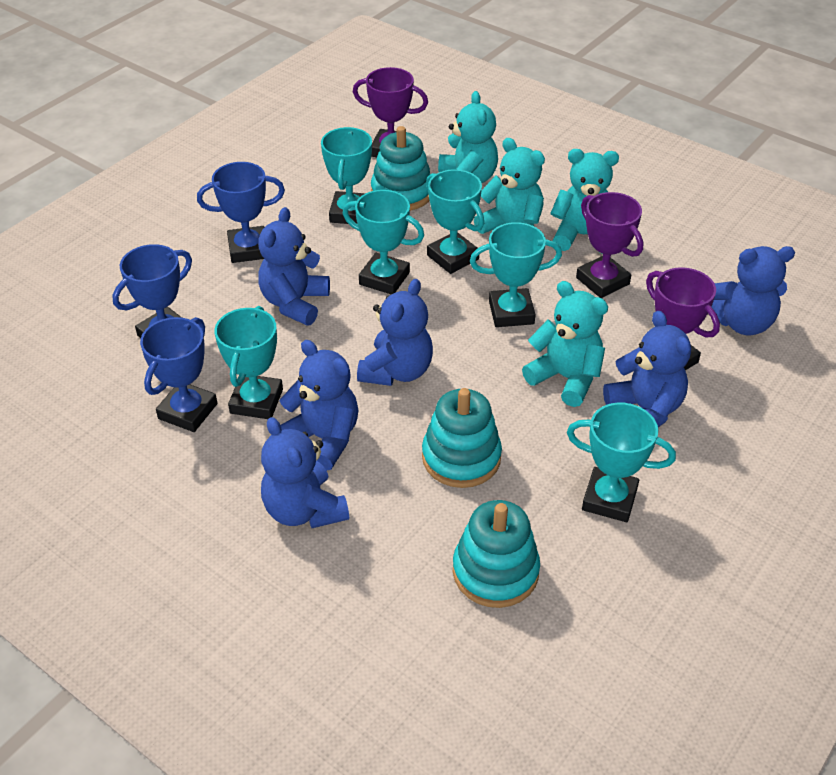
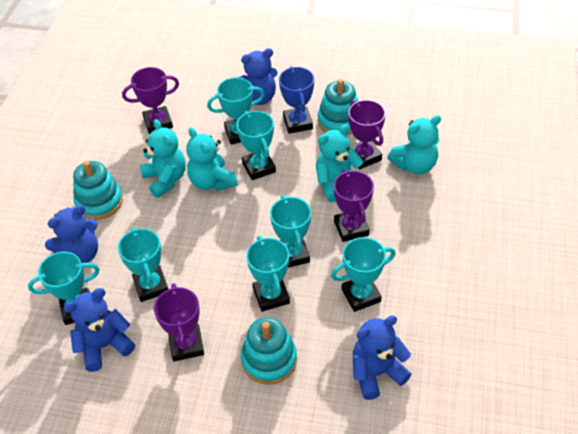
blue teddy bear: [258,207,330,326] [261,417,349,528] [280,340,358,471] [357,279,433,386] [603,311,691,427] [712,246,795,336] = 6 -> [45,205,98,263] [64,288,135,372] [239,48,278,105] [353,316,411,400] = 4
blue trophy: [112,244,192,338] [140,317,217,432] [197,162,285,263] = 3 -> [279,66,314,134] = 1
purple trophy: [353,67,428,157] [576,192,643,298] [646,267,720,370] = 3 -> [122,67,179,134] [154,283,204,361] [334,169,374,242] [348,100,386,169] = 4
turquoise trophy: [214,306,283,419] [321,127,372,224] [343,190,424,294] [426,169,484,274] [470,222,562,327] [567,403,676,522] = 6 -> [28,252,100,325] [118,227,168,302] [207,77,265,145] [236,111,276,180] [246,236,290,312] [270,195,311,268] [331,237,395,312] = 7

